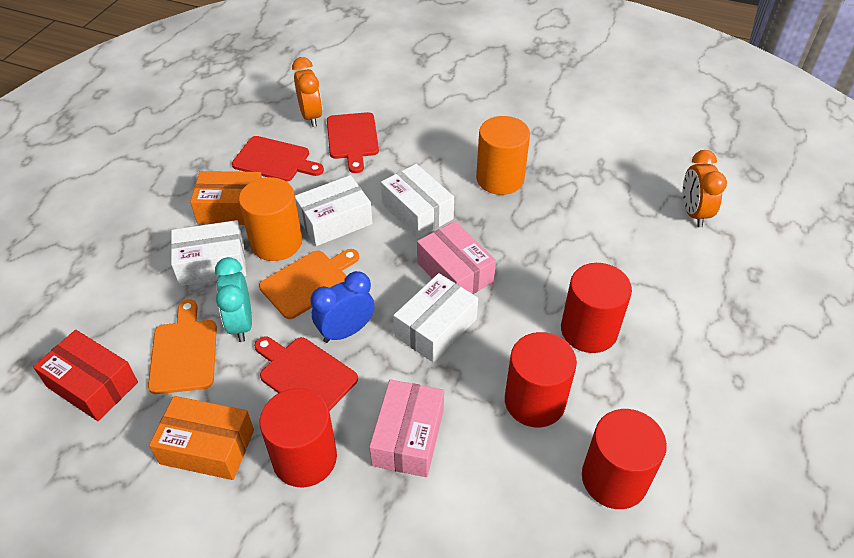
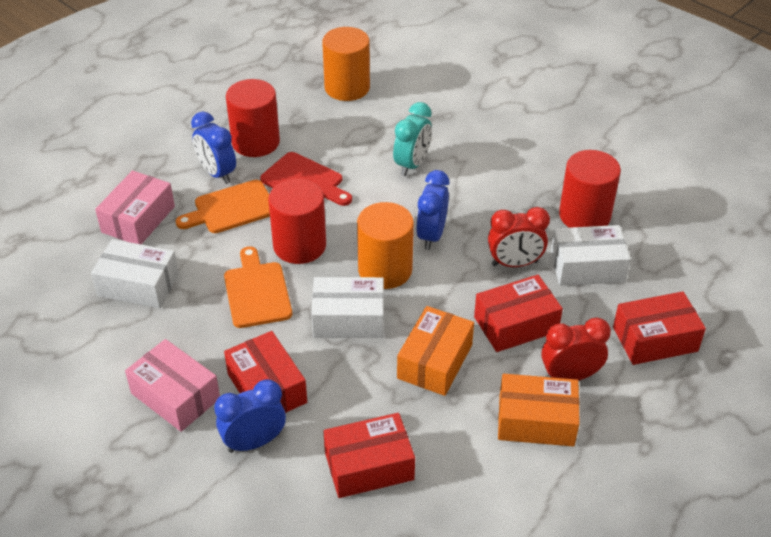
blue clock: [311,271,375,343] = 1 -> [191,112,236,184] [214,379,286,453] [416,170,449,250] = 3
orange clock: [292,57,322,127] [683,150,727,227] = 2 -> none = 0
red box: [33,330,138,421] = 1 -> [224,331,307,413] [324,413,415,498] [474,275,563,352] [613,291,706,365] = 4
red clock: none = 0 -> [488,207,550,267] [541,318,611,381] = 2
red cutting board: [232,136,324,182] [254,336,358,411] [327,112,379,173] = 3 -> [260,152,352,206] = 1
red cylinder: [260,388,337,487] [505,332,577,428] [561,263,632,353] [582,409,667,509] = 4 -> [226,79,280,157] [268,179,326,264] [559,150,621,228] = 3
white box: [171,220,246,286] [295,175,372,246] [381,164,454,238] [393,273,478,363] = 4 -> [91,239,179,309] [311,277,384,338] [551,225,631,286] = 3

